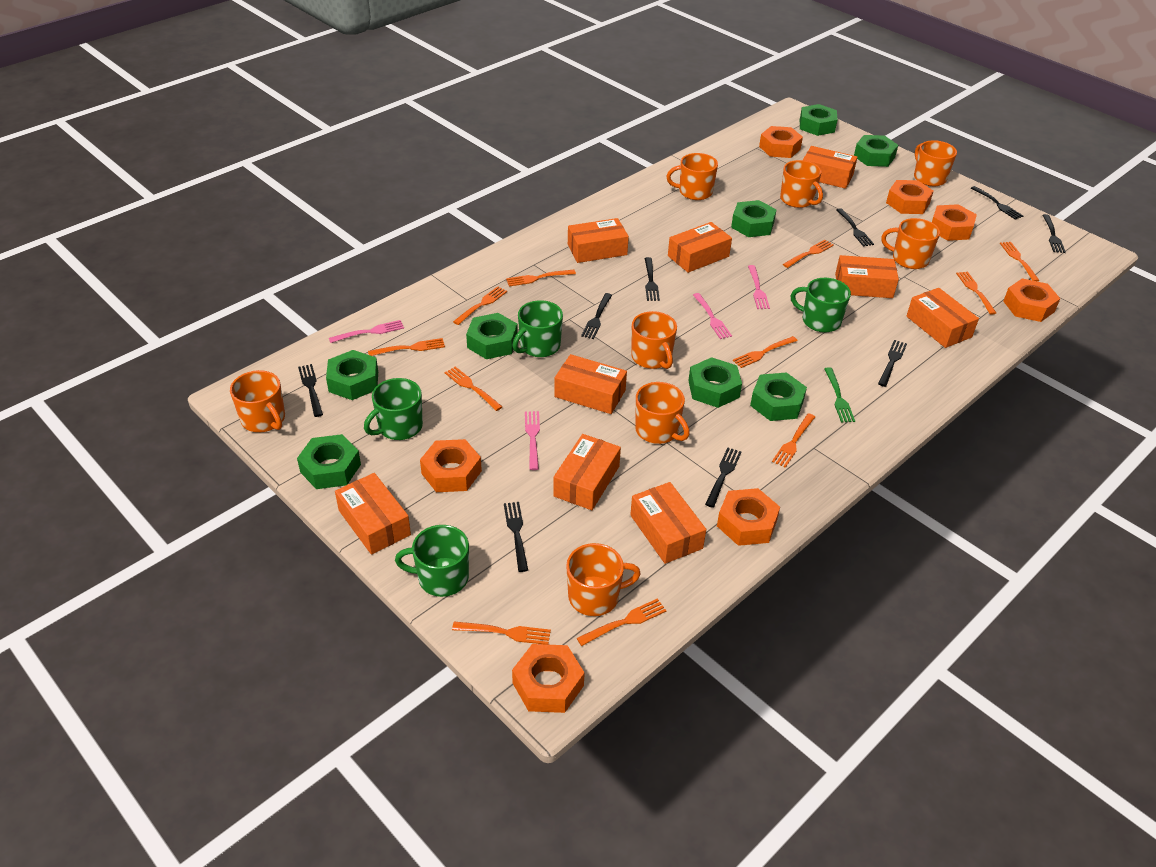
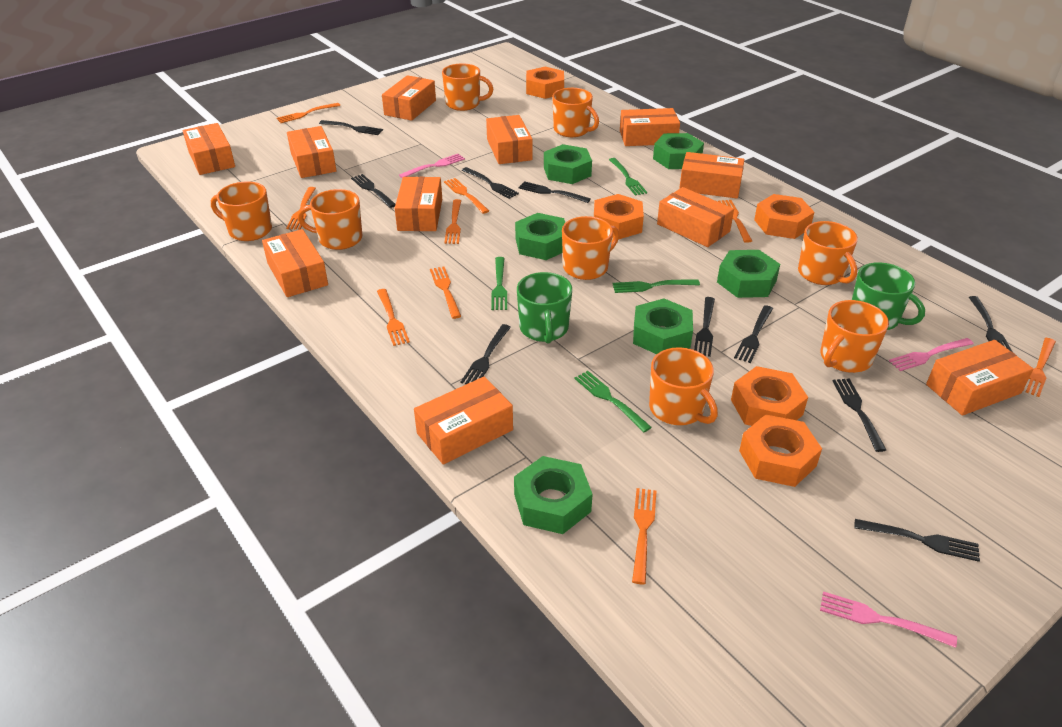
black fork: [298,364,323,417] [504,502,528,572] [581,293,612,339] [644,257,660,301] [705,447,741,508] [836,208,874,247] [878,340,907,387] [971,186,1023,220] [1042,214,1066,253] = 9 -> [319,120,383,135] [351,174,396,208] [461,324,511,384] [462,167,519,199] [518,181,591,203] [694,297,715,357] [734,305,773,363] [832,378,886,452] [854,519,980,562] [969,296,1012,351] = 10
green fork: [824,367,855,422] = 1 -> [491,257,507,310] [574,371,652,432] [609,158,647,196] [613,279,700,293] = 4
green mug: [364,378,423,440] [395,525,469,597] [513,300,563,357] [791,278,851,332] = 4 -> [517,272,572,344] [852,262,925,330] = 2
green nut: [297,434,361,489] [326,350,378,400] [466,313,518,359] [688,357,742,408] [731,200,777,237] [750,372,807,421] [800,104,837,136] [854,135,898,167] = 8 -> [514,456,593,534] [515,213,565,260] [544,144,592,184] [633,299,693,354] [653,133,704,169] [717,250,780,298] = 6
orange box: [335,473,411,555] [553,434,621,510] [554,354,627,414] [568,218,629,263] [630,482,706,564] [668,222,732,273] [803,146,857,189] [835,255,899,298] [906,288,979,348] = 9 -> [183,123,235,175] [262,229,328,297] [287,126,336,178] [382,75,436,121] [395,177,442,231] [414,377,513,465] [486,115,533,164] [620,108,680,146] [657,187,734,247] [679,152,744,198] [926,340,1034,416] = 11
orange fork: [368,338,445,356] [445,366,502,411] [452,621,551,645] [453,286,507,325] [506,269,576,286] [577,598,667,646] [733,336,798,368] [772,413,815,468] [783,240,834,268] [956,272,996,315] [1000,242,1040,281] = 11 -> [276,103,340,123] [286,187,316,230] [377,289,410,346] [430,267,461,319] [444,178,489,214] [444,199,461,244] [632,488,657,584] [718,200,752,243] [1023,338,1056,397] = 9
orange nut: [420,439,482,492] [512,644,585,713] [717,488,780,546] [759,126,803,158] [886,180,933,214] [932,204,977,241] [1003,278,1060,322] = 7 -> [526,67,564,99] [594,194,644,240] [731,366,808,426] [739,415,822,487] [754,194,814,239] = 5
pink fork: [329,320,404,343] [525,411,540,470] [693,293,732,339] [748,265,770,309] = 4 -> [399,154,465,178] [820,591,957,648] [889,338,973,371] = 3

